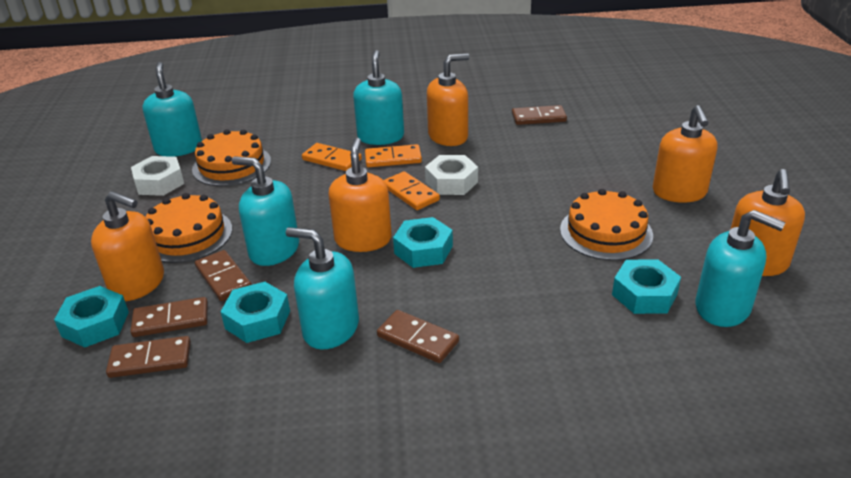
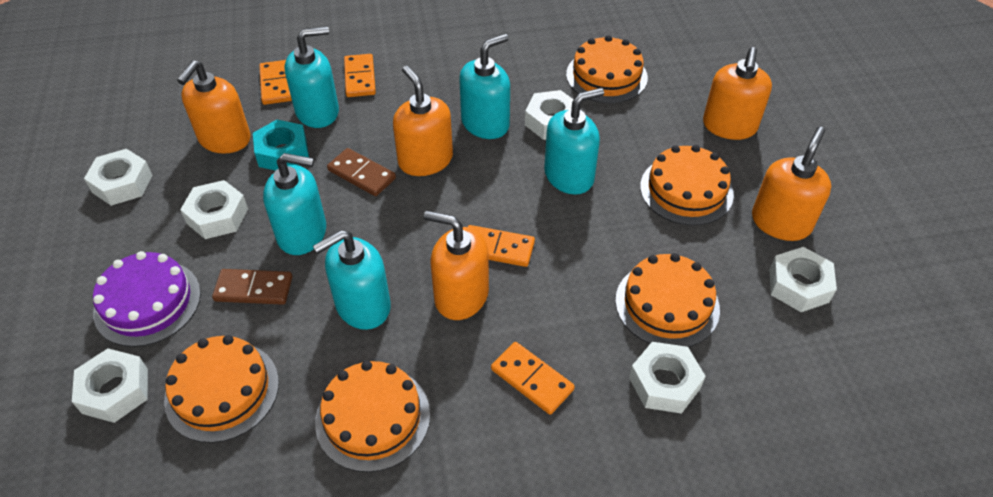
brown domino: [106,336,191,378] [130,297,208,337] [195,250,251,301] [377,310,459,363] [512,105,567,125] = 5 -> [212,269,292,305] [327,148,396,196] = 2
orange cake: [146,193,232,263] [192,129,271,186] [560,189,653,261] = 3 -> [164,335,279,443] [315,361,430,472] [566,35,648,103] [615,253,720,347] [640,145,734,226] = 5
orange domino: [302,143,362,171] [365,144,422,167] [383,171,440,210] = 3 -> [259,60,292,105] [344,54,376,97] [468,225,535,267] [491,342,575,415] = 4
purple cake: none = 0 -> [93,251,201,347] = 1
turquoise nut: [54,286,129,348] [221,282,290,343] [393,217,453,268] [612,259,681,314] = 4 -> [253,120,309,171] = 1
white nut: [131,156,184,196] [425,155,478,195] = 2 -> [72,348,148,423] [84,149,152,206] [180,180,248,239] [525,90,574,140] [629,342,706,414] [769,247,837,312] = 6

